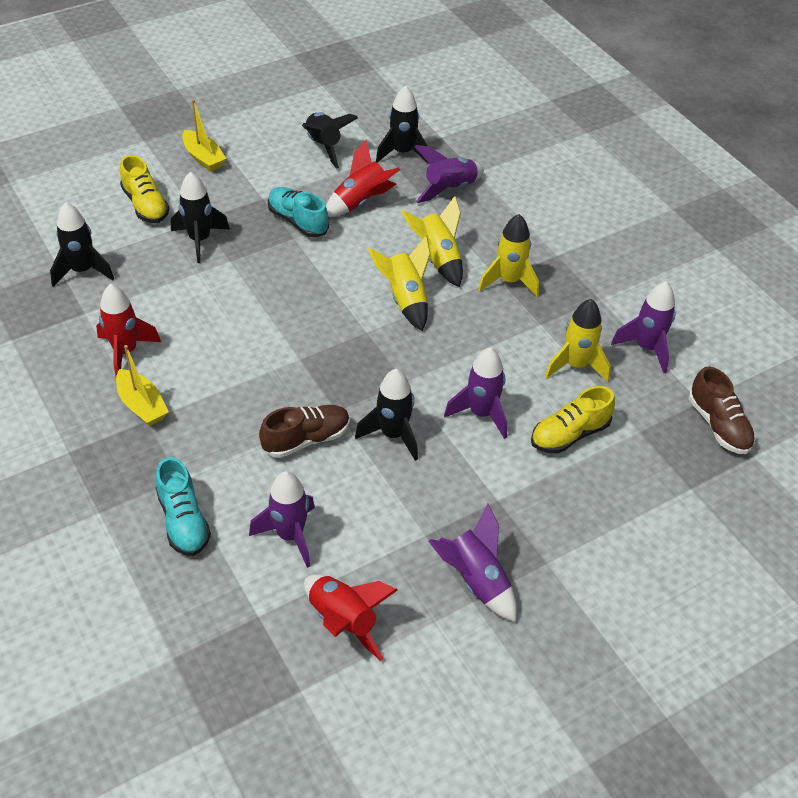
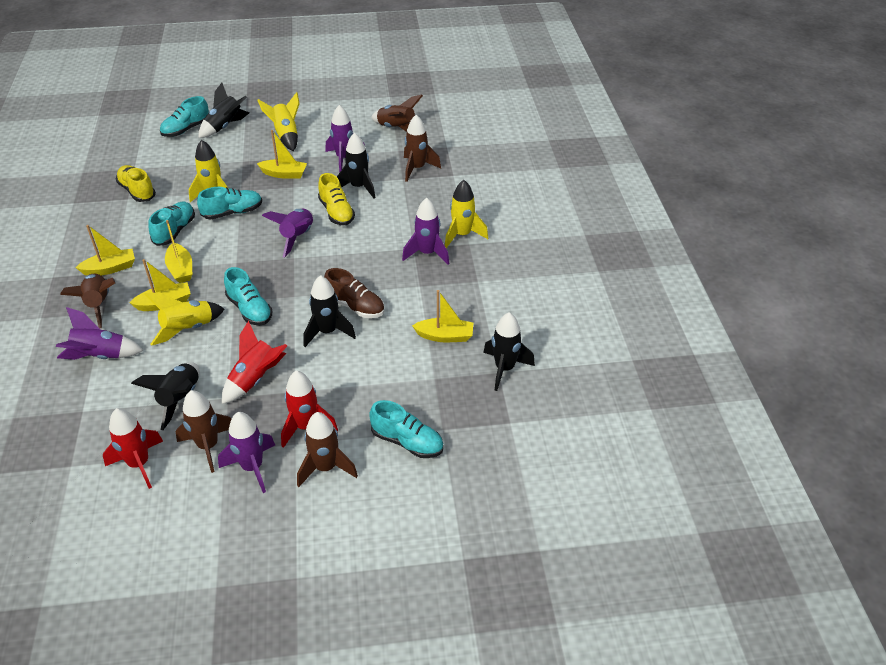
brown rocket: none = 0 -> [60,274,115,328] [175,390,231,473] [297,412,358,487] [371,95,423,132] [404,115,441,182] = 5
brown shoe: [259,405,350,458] [689,366,755,454] = 2 -> [324,268,384,318] = 1
turquoise shoe: [155,457,211,556] [268,187,329,237] = 2 -> [148,202,195,246] [160,96,209,137] [197,187,262,220] [224,267,272,326] [369,400,444,458] = 5
yellow boat: [116,345,169,426] [182,99,227,172] = 2 -> [75,225,135,276] [129,259,191,311] [165,220,192,283] [257,130,307,179] [412,290,473,342] = 5

